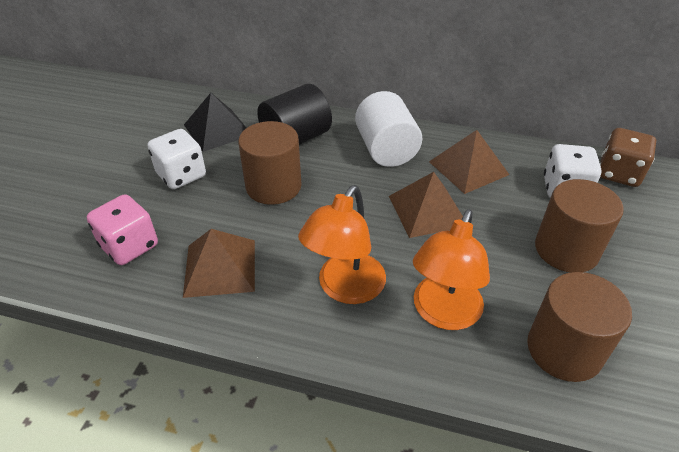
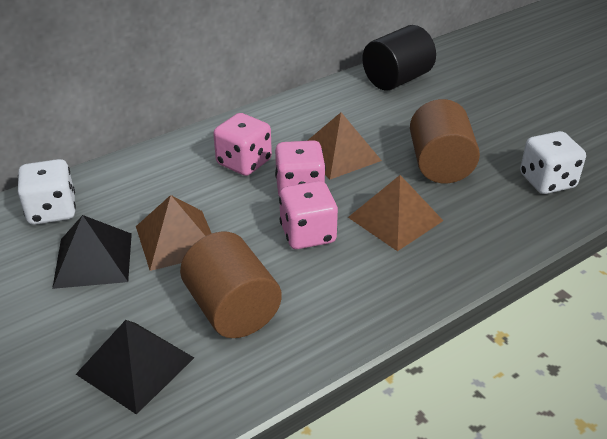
black pyramid: [184,93,246,152] = 1 -> [52,215,132,289] [76,320,194,415] = 2
brown cylinder: [238,121,302,205] [527,272,632,382] [535,179,624,272] = 3 -> [180,231,282,338] [410,99,480,183] = 2
brown dice: [600,128,656,187] = 1 -> none = 0
orange lamp: [298,185,386,304] [413,209,490,330] = 2 -> none = 0
pink dice: [87,194,158,265] = 1 -> [213,113,272,176] [275,140,326,195] [279,181,338,249] = 3
white cylinder: [355,91,422,167] = 1 -> none = 0

